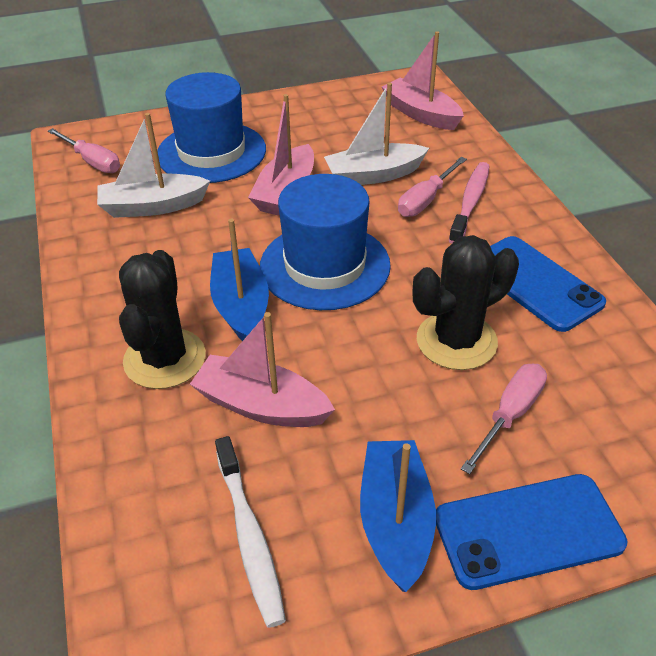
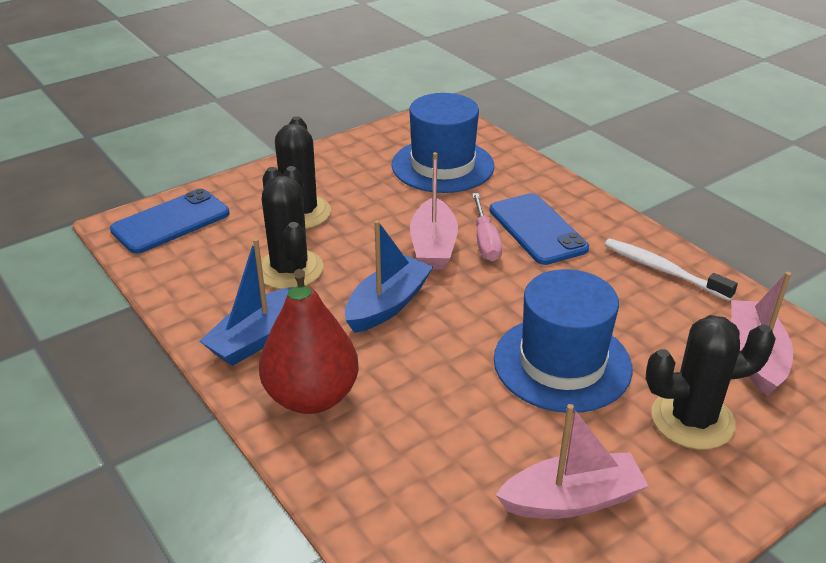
black cactus: [119,250,206,389] [413,235,519,370] = 2 -> [261,167,324,289] [275,116,331,229] [645,315,776,450] = 3
pink screwdriver: [48,128,120,173] [398,157,467,217] [461,364,547,474] = 3 -> [472,193,502,261] = 1
pink toothbrush: [449,162,490,244] = 1 -> none = 0
red pear: none = 0 -> [259,269,359,414] = 1
white boat: [97,113,210,218] [324,83,429,185] = 2 -> none = 0

